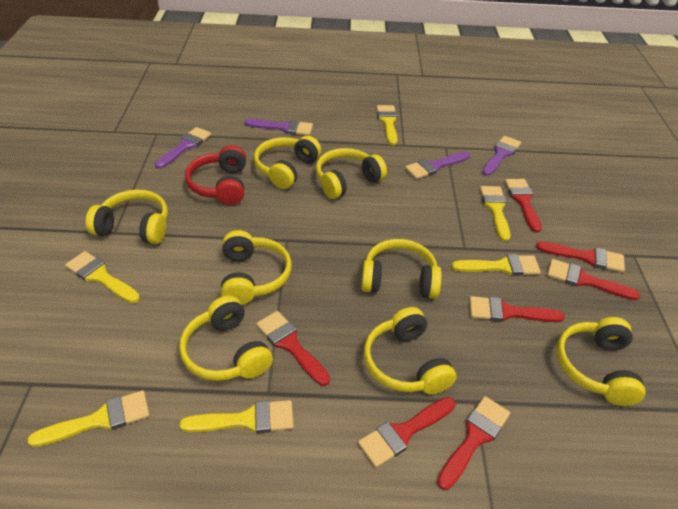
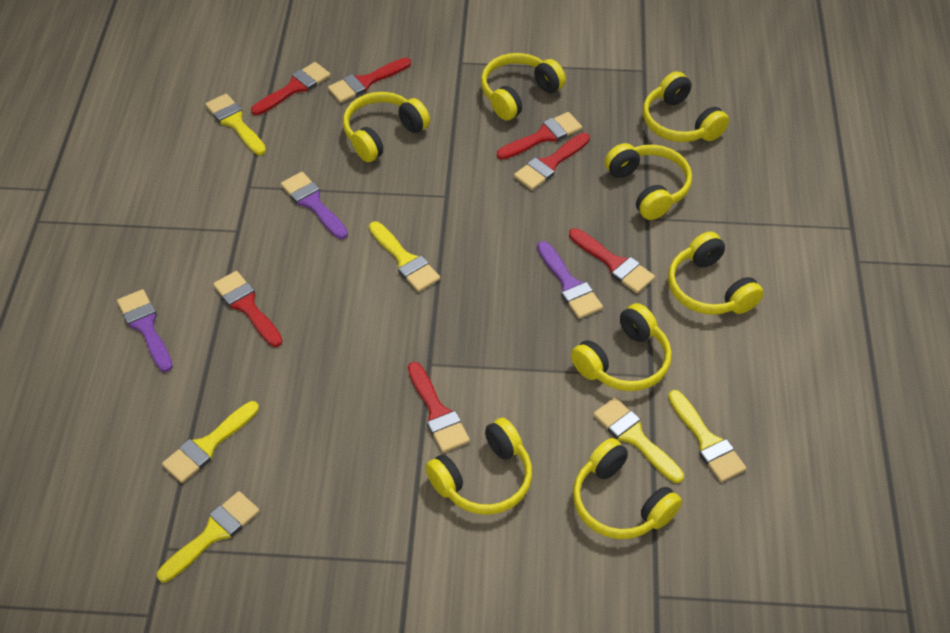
purple brush: [155,127,211,169] [244,119,313,136] [405,152,470,179] [482,136,521,176] = 4 -> [117,289,173,372] [281,172,348,239] [537,241,603,319] = 3
red headphones: [185,145,246,205] = 1 -> none = 0

